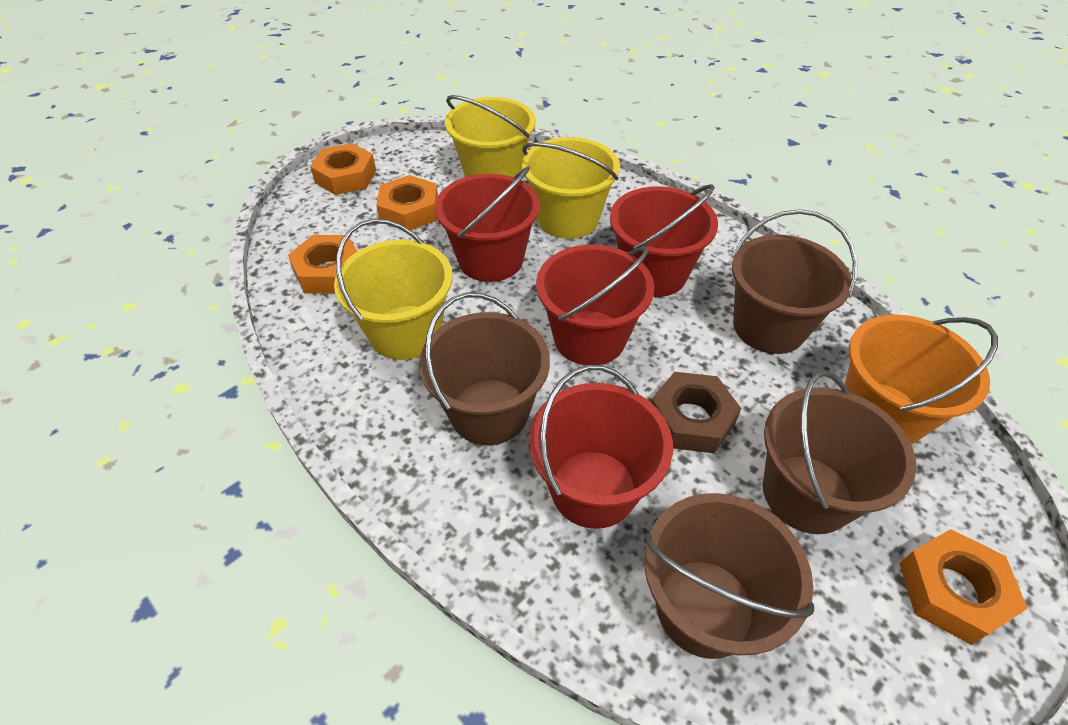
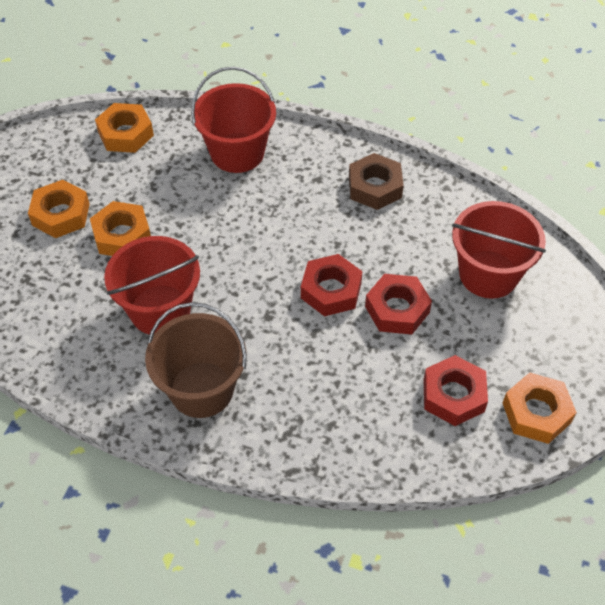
brown bucket: [419,292,550,445] [644,493,814,659] [732,209,858,354] [763,371,916,534] = 4 -> [145,302,247,418] = 1
orange bucket: [845,315,998,445] = 1 -> none = 0
red bucket: [435,167,540,282] [529,365,673,529] [536,245,654,365] [610,184,718,297] = 4 -> [104,236,200,335] [191,67,276,173] [452,201,546,299] = 3
red nut: none = 0 -> [301,254,362,316] [365,274,432,334] [424,355,488,426] = 3
yellow bucket: [334,218,452,360] [445,95,536,177] [522,137,620,239] = 3 -> none = 0

